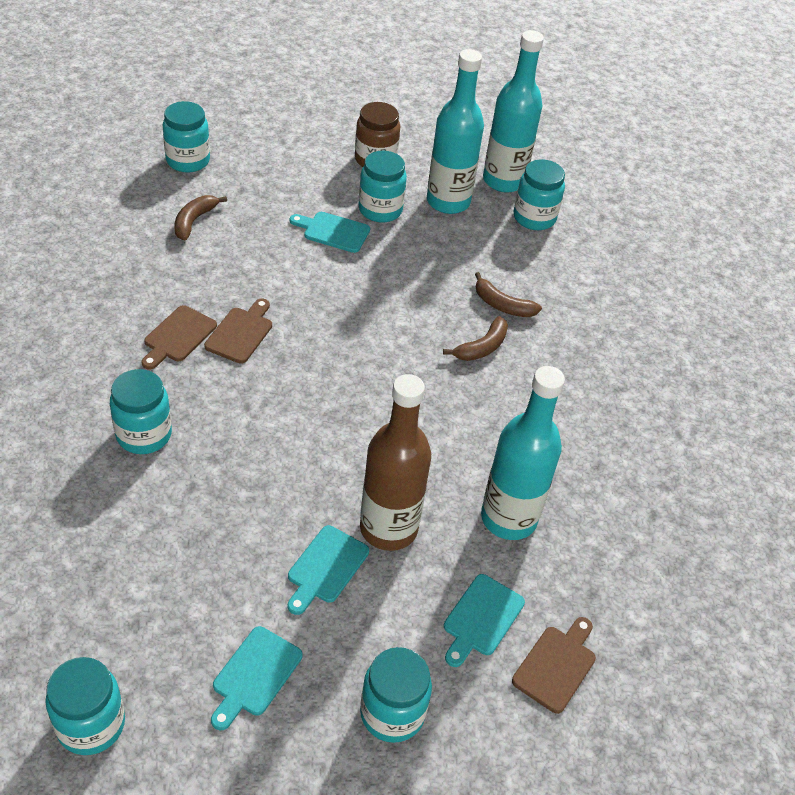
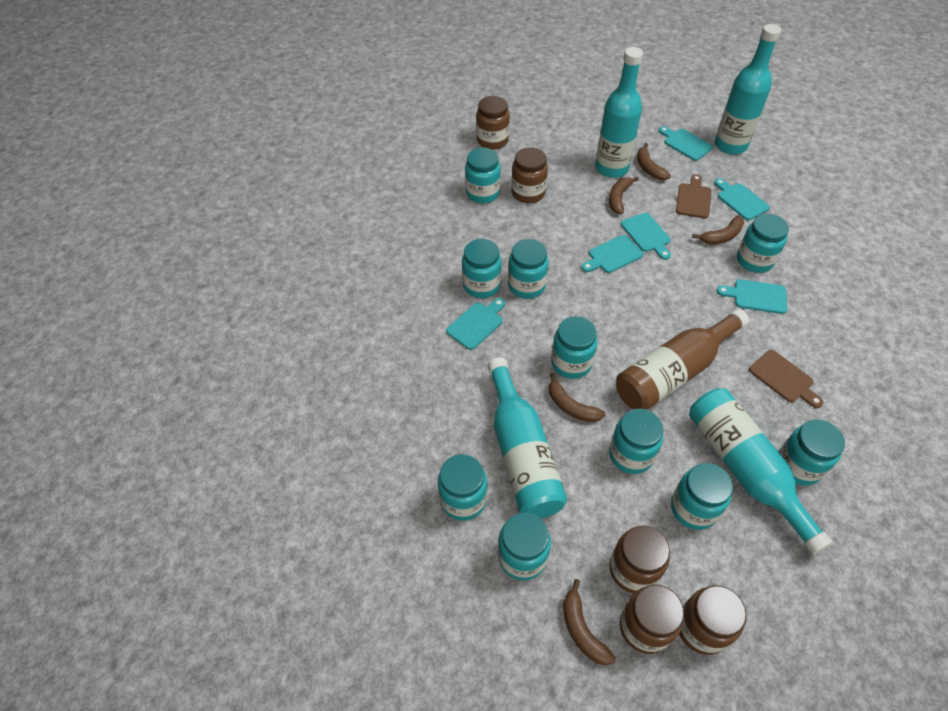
brown banana: [175,195,227,240] [443,316,508,361] [475,272,542,317] = 3 -> [549,373,606,422] [563,579,616,665] [609,177,639,214] [637,143,671,180] [692,215,744,244] = 5
brown cutting board: [141,305,217,370] [204,298,272,364] [512,617,596,714] = 3 -> [676,174,712,218] [749,350,823,408] = 2
brown jar: [355,102,400,167] = 1 -> [476,96,510,150] [511,147,548,203] [609,525,670,593] [620,584,684,654] [679,585,747,655] = 5
turquoise bottle: [427,49,484,214] [481,366,565,540] [483,30,544,193] = 3 -> [487,357,567,519] [595,47,643,178] [689,388,833,555] [715,24,781,155] = 4
turquoise cutting board: [211,626,302,730] [288,525,369,615] [290,212,370,253] [444,574,525,667] = 4 -> [446,298,505,350] [581,235,643,273] [621,213,671,260] [659,126,713,161] [714,178,770,220] [716,279,787,314] = 6
turquoise jar: [45,657,125,755] [110,369,172,454] [162,101,210,173] [359,151,407,222] [360,647,432,743] [513,159,565,230] = 6 -> [438,454,487,521] [462,239,502,298] [465,148,501,203] [498,513,551,581] [508,239,549,299] [551,316,598,379] [609,409,663,474] [671,463,733,530] [737,214,789,273] [778,420,845,486] = 10

